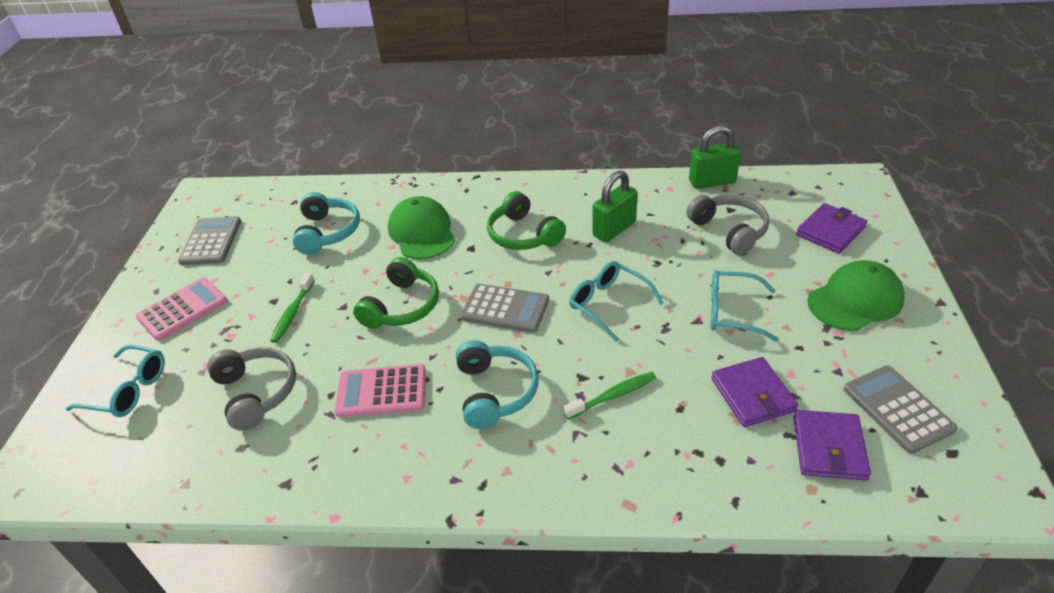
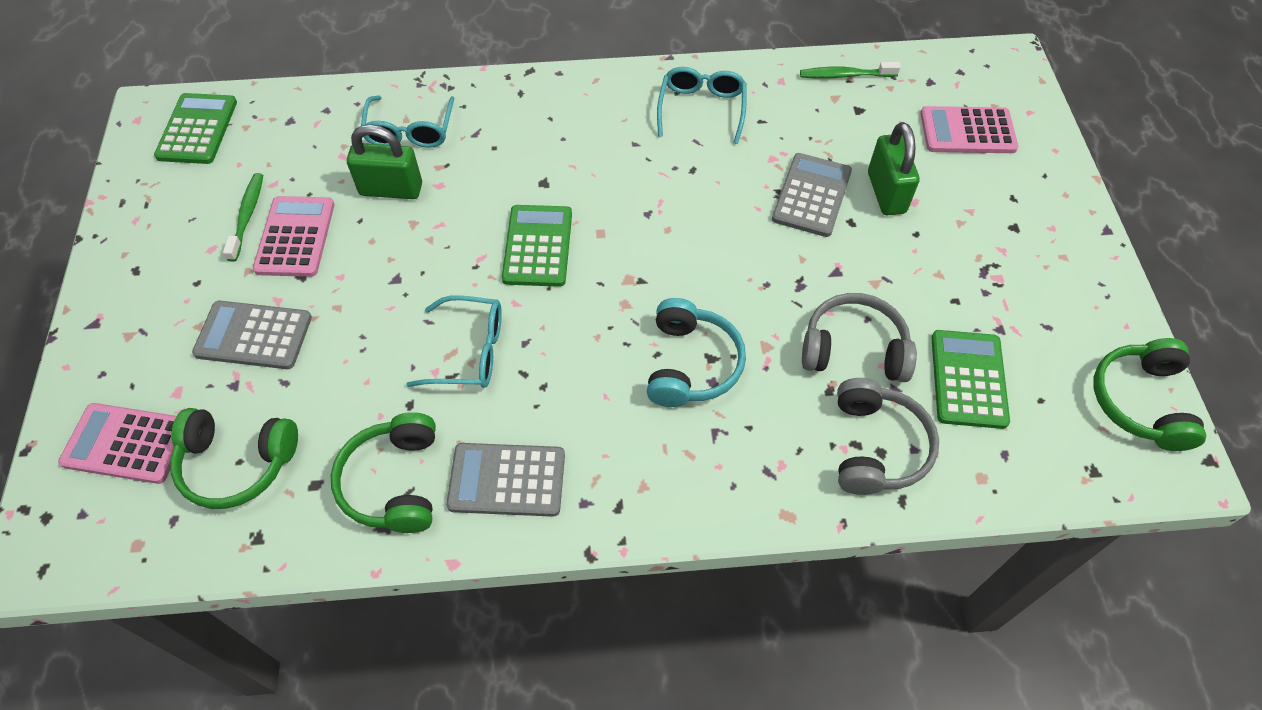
green calculator: none = 0 -> [154,93,237,164] [502,205,572,287] [931,330,1010,429] = 3
green cap: [388,196,455,259] [807,260,905,331] = 2 -> none = 0
green headphones: [353,257,439,329] [487,191,566,250] = 2 -> [170,408,298,509] [331,412,436,533] [1093,338,1206,451] = 3
pink calculator: [136,278,227,341] [335,364,426,418] = 2 -> [58,403,176,484] [253,196,334,277] [920,106,1018,153] = 3
purple wallet: [711,357,798,427] [794,410,871,481] [796,203,867,254] = 3 -> none = 0
turquoise headphones: [293,192,360,255] [456,340,539,429] = 2 -> [647,298,746,407] = 1

